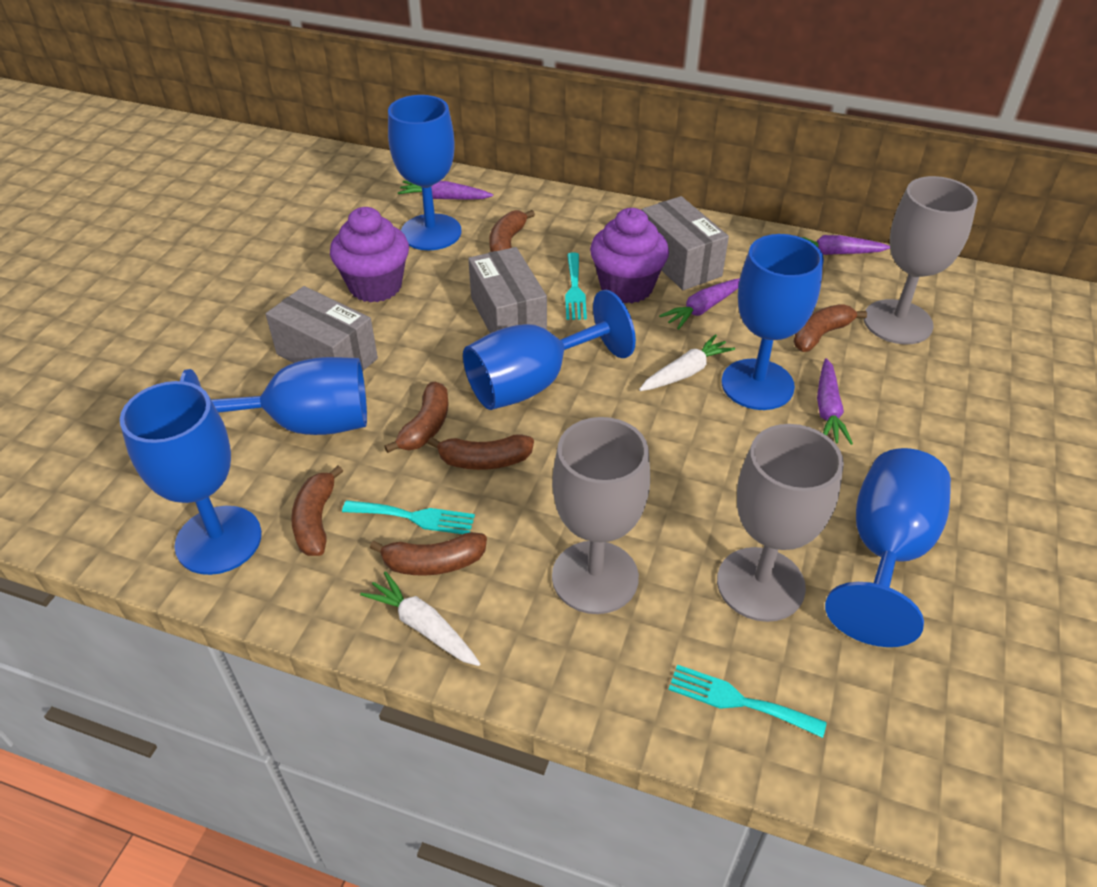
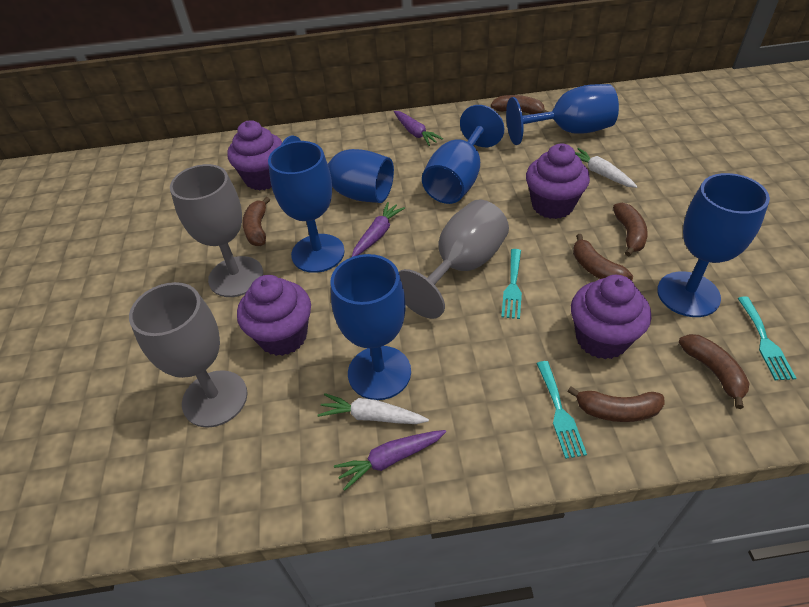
grey box: [266,286,378,371] [468,247,547,333] [642,196,729,290] = 3 -> none = 0
purple carrot: [398,181,493,200] [659,278,740,330] [801,235,890,255] [817,358,853,445] = 4 -> [334,430,446,491] [352,202,405,257] [394,111,443,146] = 3
purple cupcake: [330,207,409,303] [590,208,669,303] = 2 -> [227,120,282,191] [237,275,311,356] [526,144,590,219] [571,275,651,359] = 4

